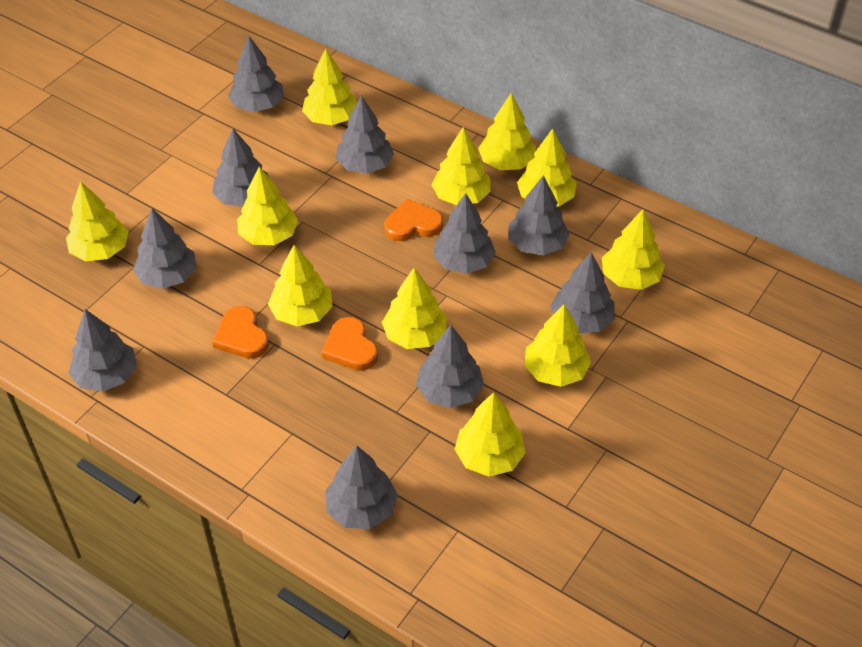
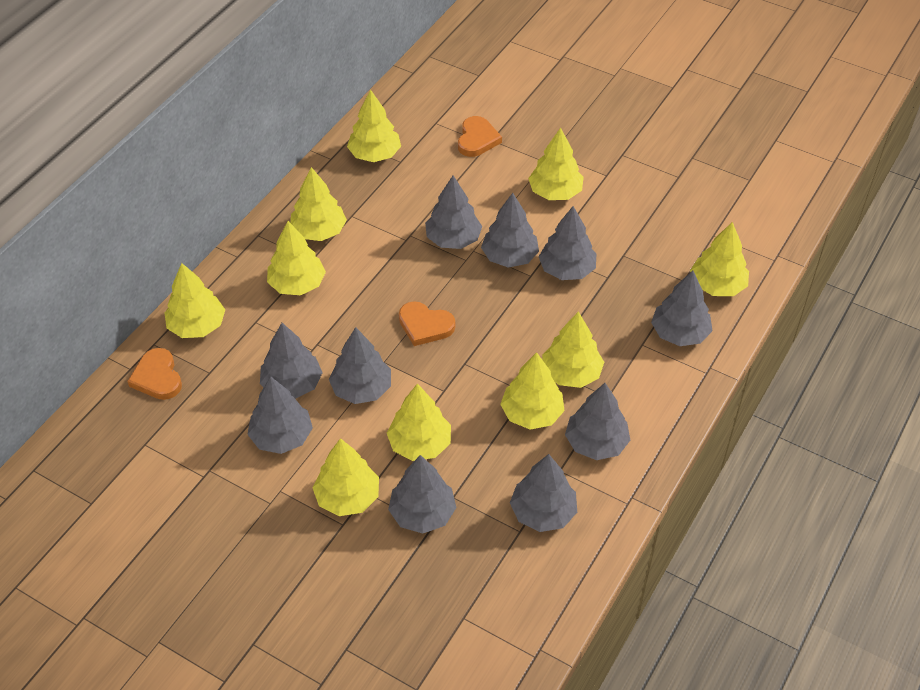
yellow tree: [66,181,129,261] [237,167,298,245] [268,245,333,326] [302,48,357,125] [382,268,447,349] [431,127,491,205] [454,392,526,476] [478,93,536,170] [517,129,577,207] [524,304,591,387] [602,209,665,290] = 11 -> [164,263,225,338] [267,221,326,295] [290,167,347,241] [312,438,379,516] [347,89,401,162] [387,383,451,461] [500,352,565,430] [528,127,584,200] [542,311,604,388] [690,222,749,296] = 10

